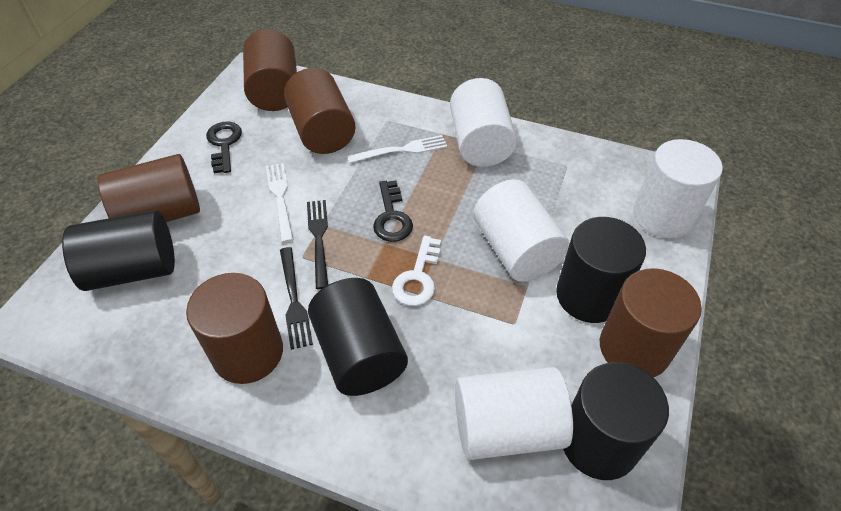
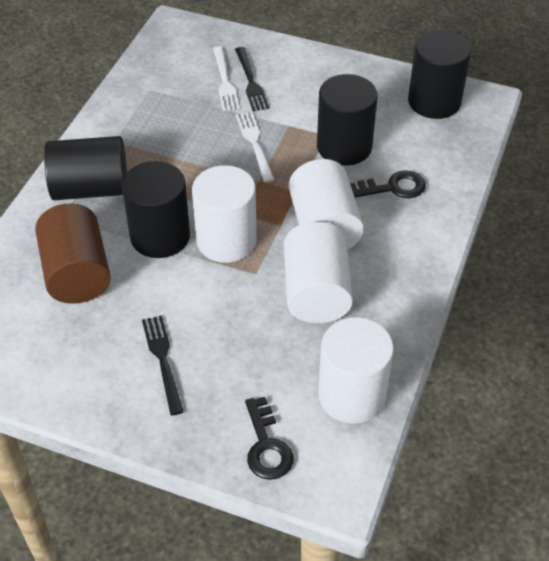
brown cylinder: [98,154,200,222] [186,273,283,384] [243,29,297,111] [284,68,356,154] [600,268,702,377] = 5 -> [35,203,111,304] = 1
white key: [392,236,441,306] = 1 -> none = 0

